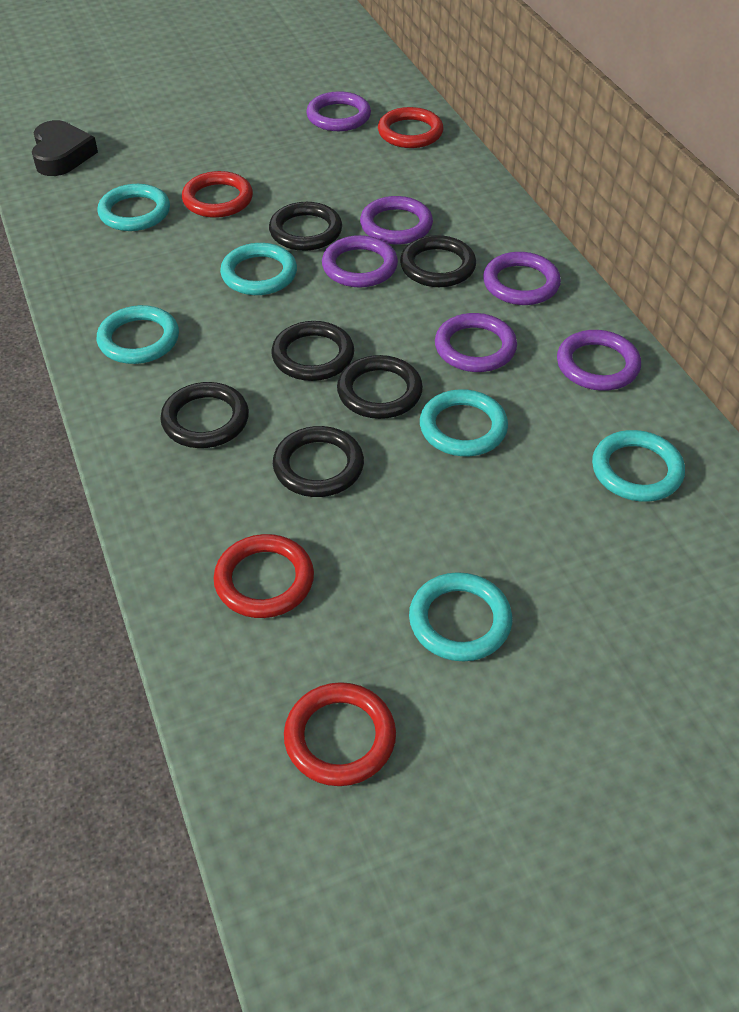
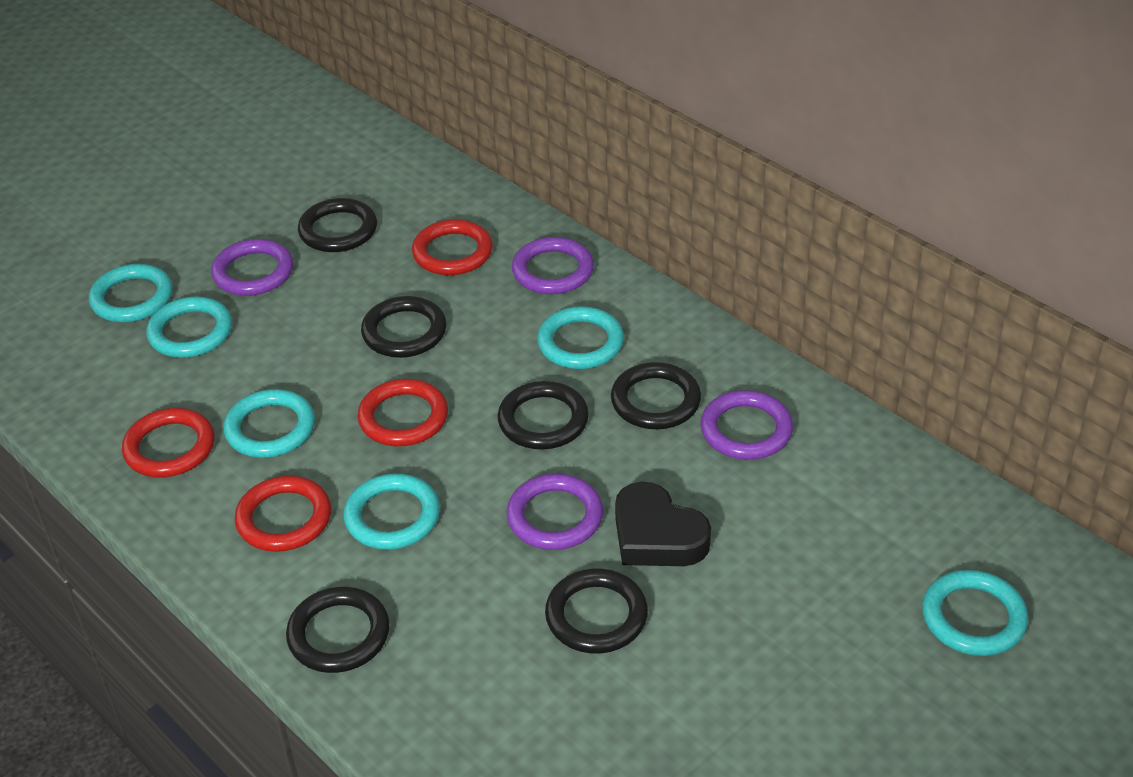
purple ring: [306,91,371,131] [322,235,398,288] [360,196,433,245] [435,313,517,372] [483,252,561,305] [557,330,641,391] = 6 -> [211,239,293,296] [506,474,603,550] [512,237,594,294] [700,390,793,460] = 4

